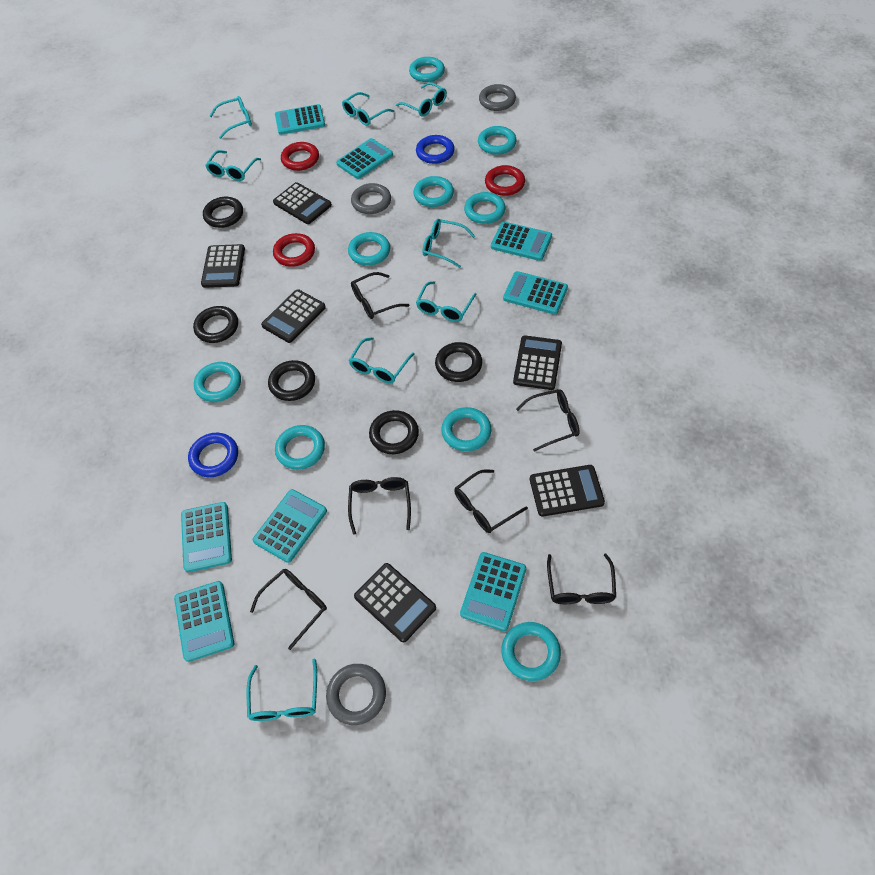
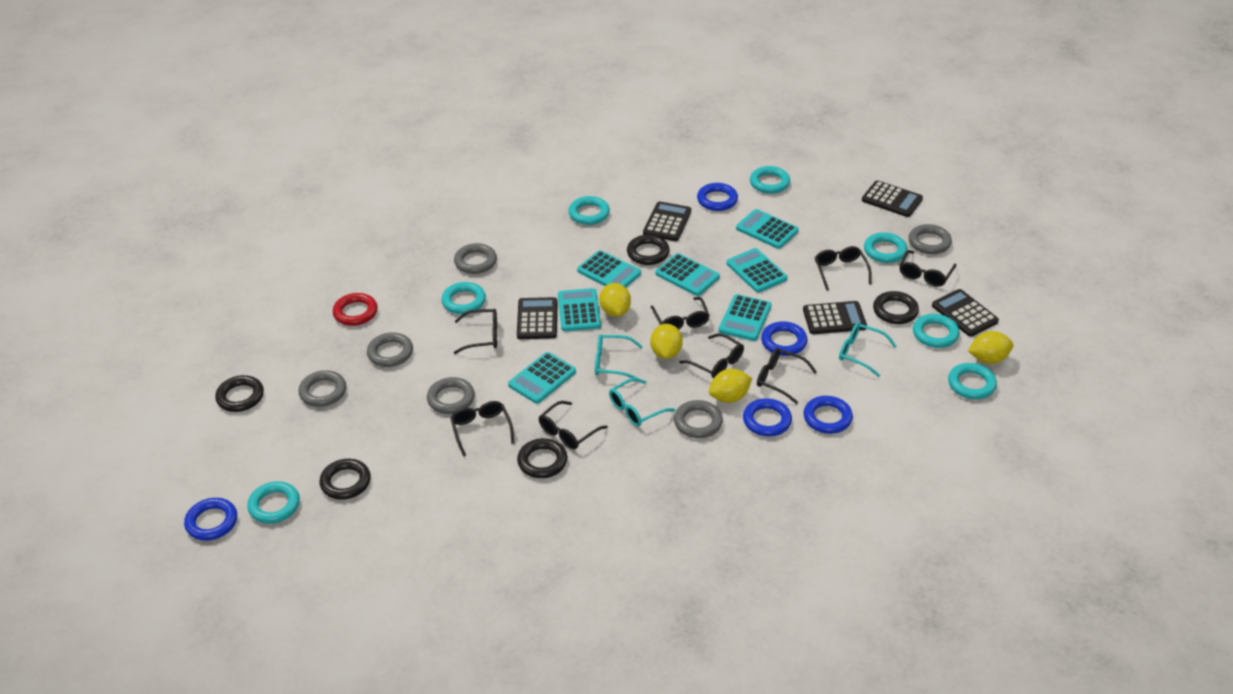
black calculator: [201,244,245,288] [261,289,326,343] [273,182,332,224] [354,563,436,642] [513,335,562,390] [530,465,605,517] = 6 -> [517,297,557,339] [643,201,691,241] [803,301,867,334] [862,180,923,217] [932,289,999,337] = 5
black glasses: [250,569,327,650] [348,477,411,535] [351,272,409,319] [454,469,528,533] [516,389,580,452] [547,553,616,604] = 6 -> [451,401,515,457] [454,309,497,354] [539,401,608,449] [651,297,709,330] [679,333,744,379] [757,348,817,404] [815,246,872,291] [899,250,956,287] = 8
blue ring: [188,433,238,477] [416,135,455,164] = 2 -> [184,498,237,541] [697,183,738,211] [743,398,792,436] [761,321,807,356] [804,396,853,434] = 5
grey ring: [326,664,386,725] [351,183,391,214] [479,84,516,111] = 3 -> [298,370,346,407] [367,332,413,367] [427,377,475,414] [454,243,497,274] [674,400,723,438] [908,224,952,254] = 6
red ring: [273,233,315,267] [281,142,319,171] [485,165,525,196] = 3 -> [333,293,378,326] = 1
turquoise calculator: [174,581,234,662] [181,502,232,572] [253,489,327,563] [275,104,325,135] [336,138,393,179] [460,552,526,631] [491,222,552,261] [503,271,568,314] = 8 -> [508,352,576,404] [558,288,601,331] [577,250,641,288] [655,253,720,296] [719,294,771,341] [727,248,787,293] [736,209,799,249] = 7
turquoise glasses: [205,150,261,181] [210,96,252,139] [247,659,317,721] [342,92,395,126] [348,337,415,384] [396,82,447,117] [416,281,477,322] [422,219,476,268] = 8 -> [595,334,643,379] [609,378,675,426] [839,323,897,377] = 3
turquoise ring: [194,362,241,402] [275,425,325,470] [348,232,390,266] [409,57,445,82] [413,176,454,207] [441,407,491,451] [464,192,506,224] [478,126,517,155] [501,622,561,681] = 9 -> [247,481,300,524] [441,282,486,314] [568,196,610,225] [750,166,790,194] [864,232,907,263] [913,314,959,348] [948,363,997,399] = 7
yellow lemon: none = 0 -> [599,283,631,317] [650,324,683,359] [709,369,752,403] [968,331,1014,364] = 4

